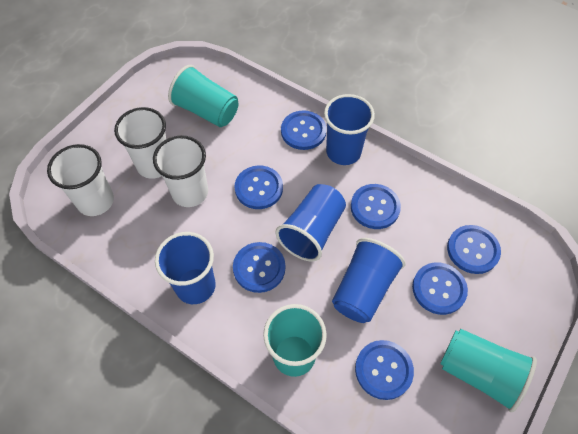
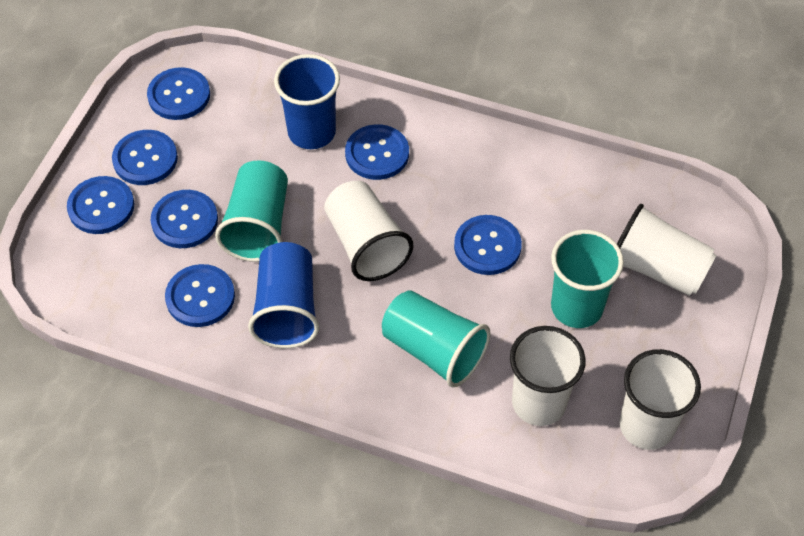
blue cup: [155,232,216,304] [276,184,346,262] [324,94,375,165] [332,238,406,323] = 4 -> [248,242,319,348] [274,54,340,149] = 2
white cup: [47,144,114,216] [114,107,166,179] [153,135,208,207] = 3 -> [324,181,413,281] [510,326,586,426] [617,204,716,296] [620,349,701,450] = 4

